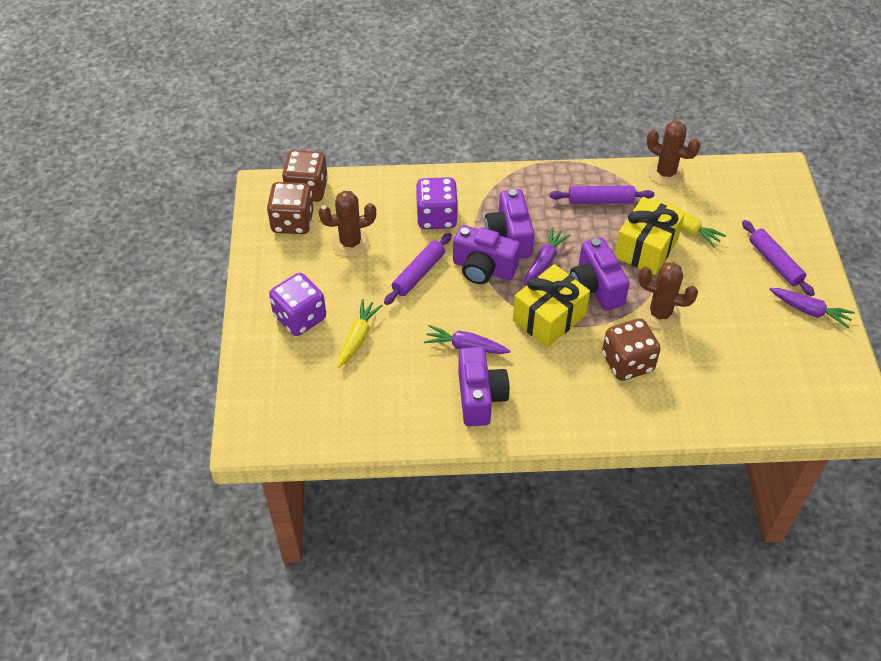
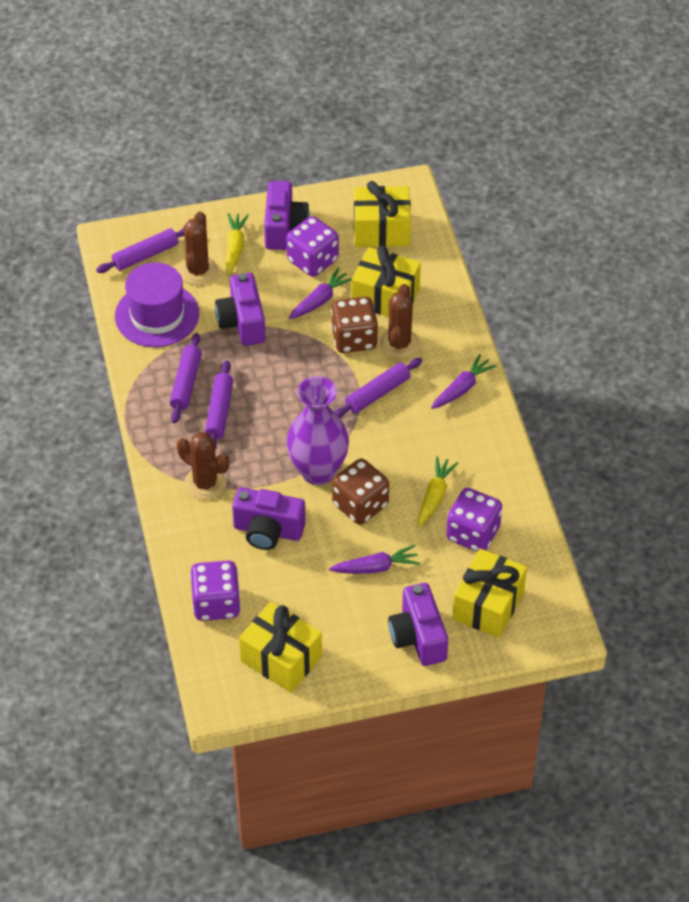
brown dice: [267,182,314,234] [282,150,328,202] [602,318,661,381] = 3 -> [331,297,378,353] [332,459,389,525] = 2
purple dice: [269,273,326,336] [415,177,458,229] = 2 -> [190,561,241,621] [286,216,339,277] [446,488,502,552] = 3
purple hat: none = 0 -> [115,262,199,347] = 1
purple rolling pin: [384,233,452,305] [550,186,654,204] [742,220,815,296] = 3 -> [96,228,184,273] [170,333,202,423] [205,360,233,450] [334,358,422,418] = 4
purple vase: none = 0 -> [287,376,349,485] = 1
yellow gift: [513,264,590,348] [615,197,685,275] = 2 -> [239,602,322,692] [351,246,421,317] [354,181,411,247] [453,549,527,638] = 4

